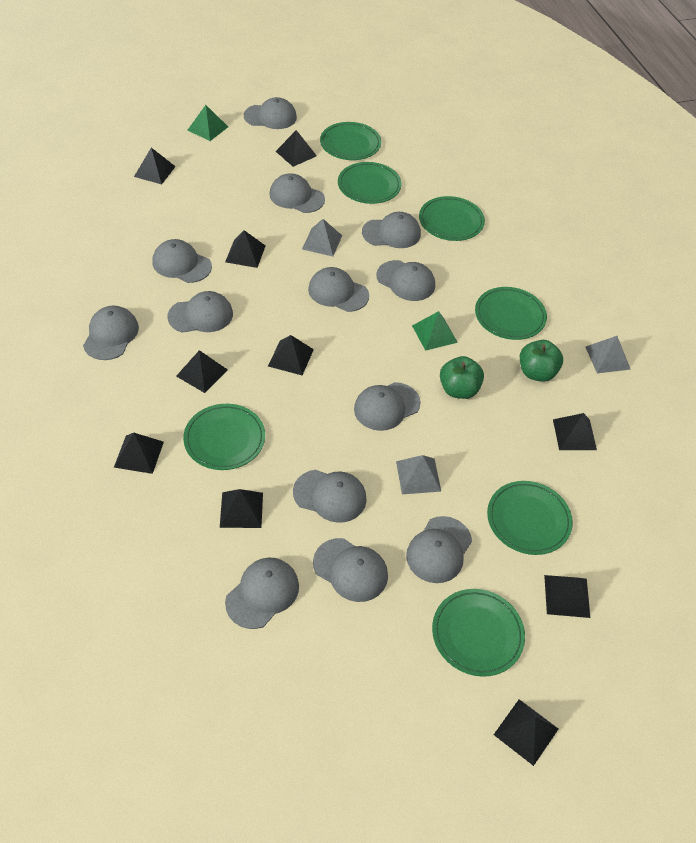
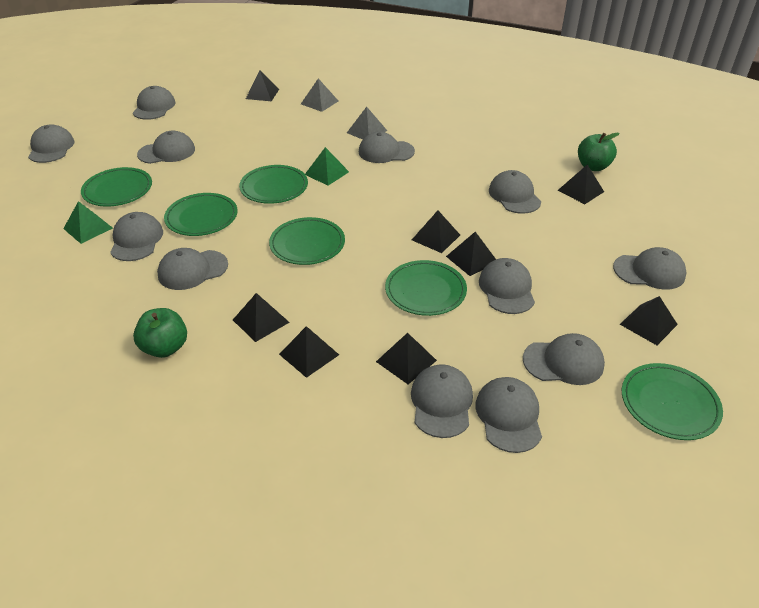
black pyramid: [114,433,164,474] [134,148,176,185] [176,350,228,393] [220,489,263,528] [225,230,265,268] [268,335,314,375] [276,130,317,167] [494,699,558,766] [544,575,590,618] [553,413,597,450] = 10 -> [233,293,290,342] [246,70,279,101] [279,326,339,378] [376,333,437,384] [412,211,460,253] [446,232,496,276] [558,165,604,204] [620,296,678,345] = 8
green plate: [183,404,265,470] [320,122,381,160] [338,162,401,204] [419,196,485,241] [432,589,525,677] [475,287,547,340] [487,481,573,555] = 7 -> [81,167,152,207] [164,193,238,236] [239,165,308,204] [269,217,345,265] [385,260,467,316] [622,363,723,440] = 6
grey cap: [83,306,139,360] [152,239,212,283] [167,291,233,333] [225,558,299,629] [244,97,297,129] [269,173,325,213] [293,470,367,523] [308,267,369,312] [313,538,388,602] [354,382,420,431] [362,212,421,248] [376,260,435,301] [406,516,472,583] = 13 -> [28,124,74,163] [110,212,163,261] [133,86,175,120] [137,131,195,164] [157,248,228,290] [359,131,415,163] [411,364,473,438] [476,377,542,453] [479,258,535,314] [489,170,541,214] [523,333,605,385] [613,247,686,290] = 12
grey pyramid: [302,219,342,256] [396,455,441,494] [585,336,631,373] = 3 -> [301,79,338,112] [347,107,387,140] = 2

